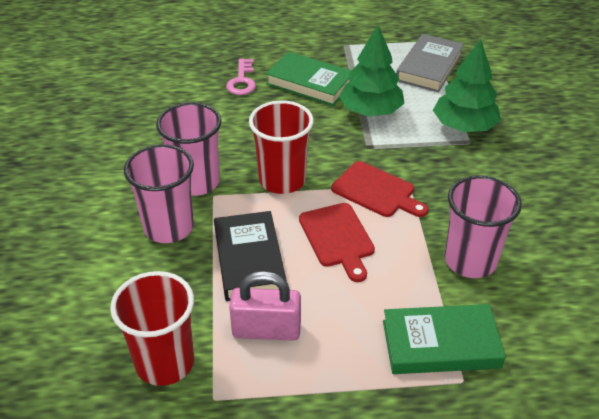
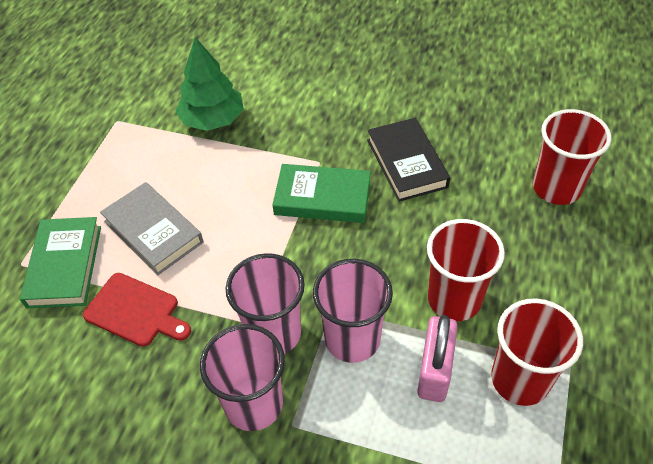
green tree: [339,25,405,117] [433,39,501,132] = 2 -> [175,37,244,131] = 1
pink key: [226,59,256,95] = 1 -> none = 0
red cup: [110,271,194,386] [249,100,314,194] = 2 -> [427,219,505,321] [491,298,583,406] [533,109,612,205] = 3
red cutting board: [299,203,375,282] [331,161,428,217] = 2 -> [83,273,191,347] = 1

